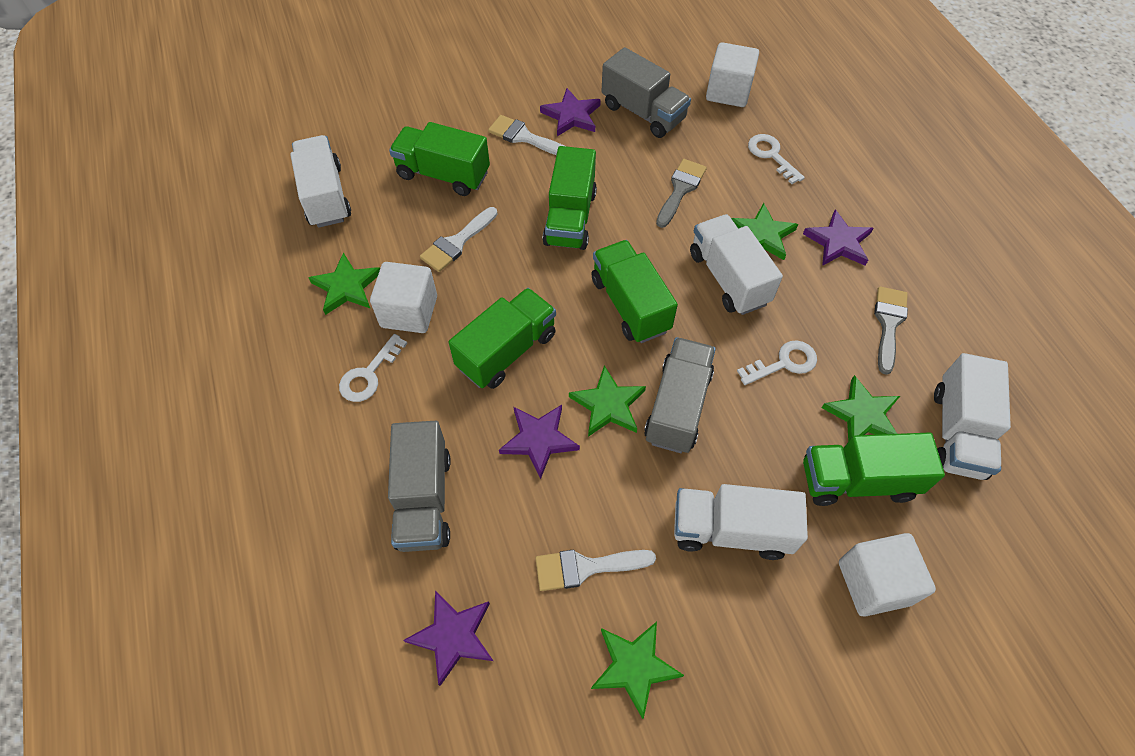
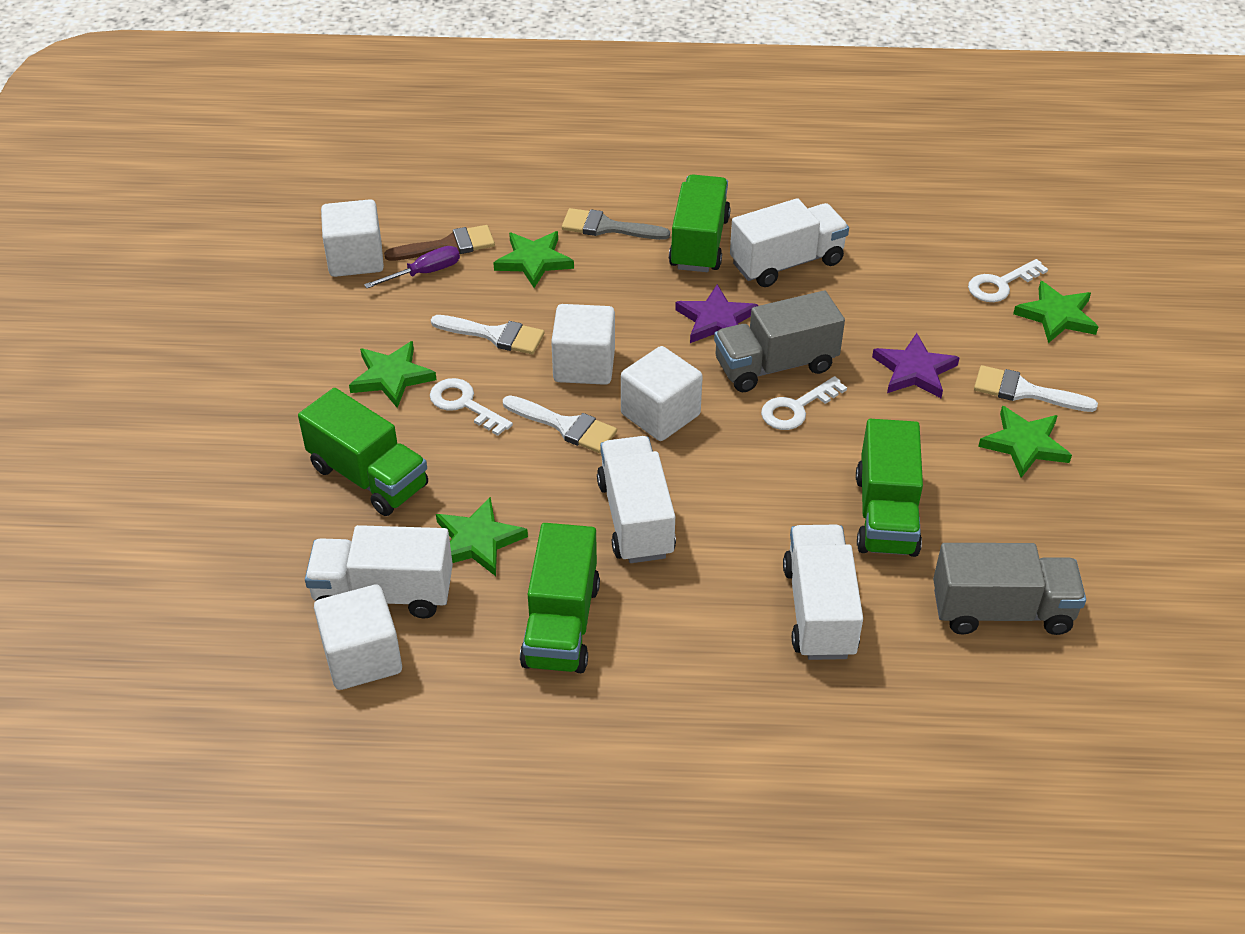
brown brush: none = 0 -> [384,225,495,261] = 1
green truck: [389,122,490,196] [449,288,556,389] [542,146,597,250] [591,240,678,343] [803,432,945,506] = 5 -> [298,388,428,516] [520,523,600,673] [669,174,731,272] [856,419,923,557] = 4
grey brush: [656,159,707,228] [874,286,908,375] = 2 -> [562,208,670,240] = 1
grey truck: [388,421,451,552] [601,47,691,138] [644,337,716,453] = 3 -> [714,291,845,392] [933,543,1086,635] = 2
purple screwdriver: none = 0 -> [364,246,460,288] = 1
purple star: [404,590,493,686] [499,405,580,479] [540,88,601,136] [803,209,873,266] = 4 -> [675,284,758,343] [872,333,960,398] = 2
white cube: [370,262,437,333] [706,42,759,107] [839,533,936,617] = 3 -> [314,584,402,690] [321,199,384,277] [551,304,615,385] [621,346,703,441] = 4

